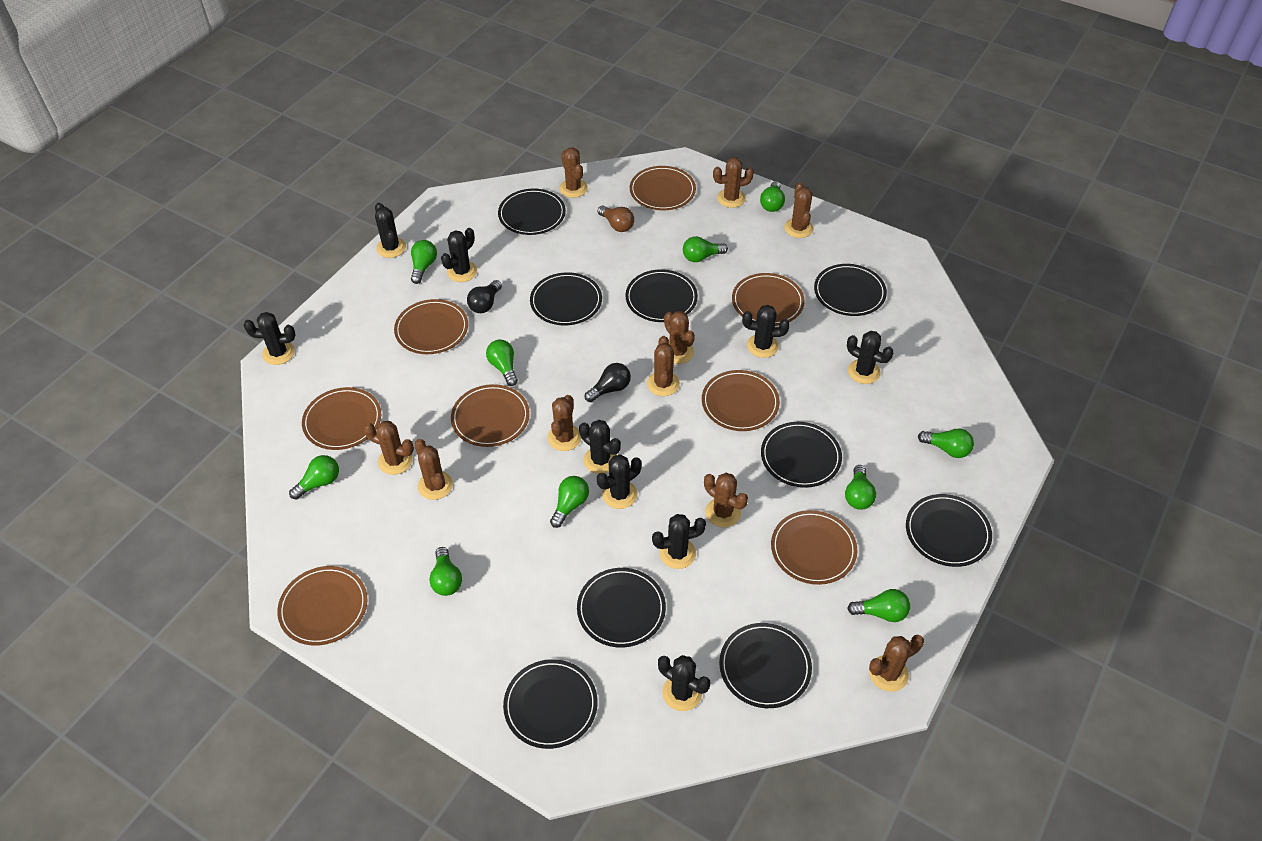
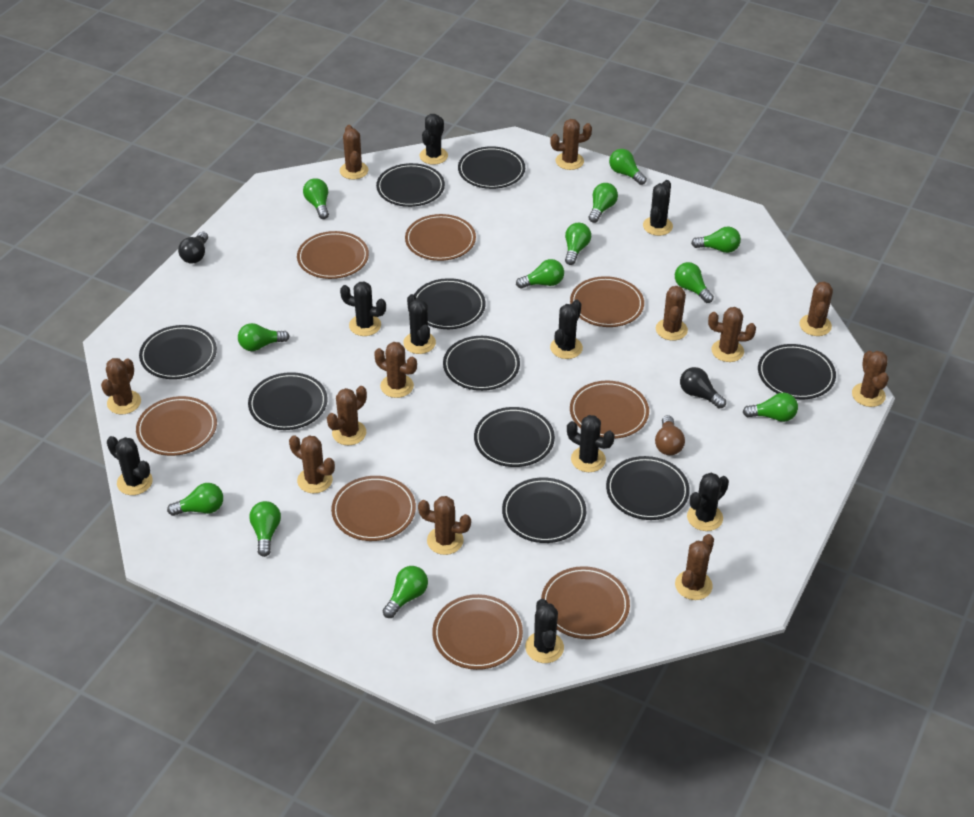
black plate: [498,189,566,235] [503,659,598,749] [530,272,602,325] [577,568,666,648] [625,269,698,322] [719,623,812,708] [761,422,842,488] [814,264,887,316] [906,494,992,567] = 9 -> [139,325,217,379] [248,372,327,430] [376,163,445,207] [414,278,486,329] [443,336,520,391] [458,146,525,189] [474,407,555,467] [502,477,586,543] [606,456,690,520] [758,344,836,399] = 10
brown cactus: [364,421,414,475] [415,439,453,500] [547,395,581,451] [559,148,588,198] [647,336,680,396] [664,311,695,364] [704,473,748,527] [713,157,754,208] [784,182,814,238] [869,635,924,692] = 10 -> [101,358,141,414] [289,435,335,493] [327,386,367,445] [340,125,368,180] [374,342,417,398] [418,496,471,555] [550,119,592,170] [656,286,688,341] [675,534,714,600] [708,307,756,362] [799,281,833,336] [852,351,889,407] = 12
green light bulb: [289,455,339,500] [411,240,437,284] [429,547,462,596] [486,340,518,386] [550,476,589,528] [683,236,728,262] [760,181,785,212] [845,465,876,510] [847,589,910,622] [918,429,974,458] = 10 -> [167,483,223,516] [238,323,289,351] [249,501,281,557] [303,178,329,219] [383,566,428,618] [516,259,564,289] [565,223,591,265] [588,183,618,223] [609,149,647,185] [675,262,714,303] [691,226,741,253] [743,393,798,422] = 12

